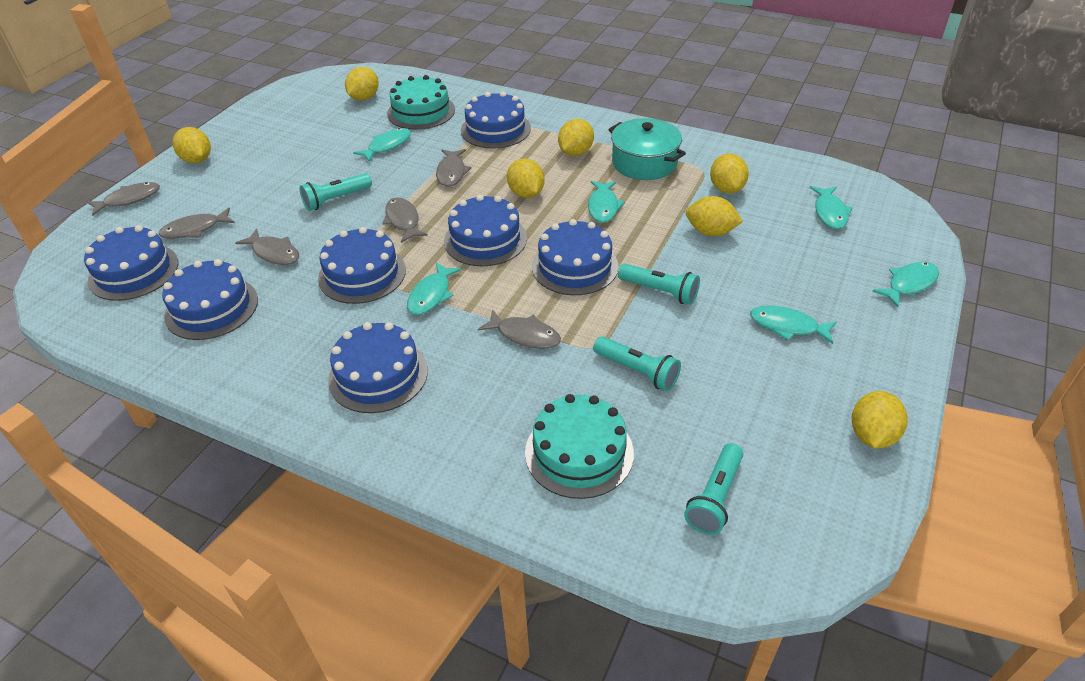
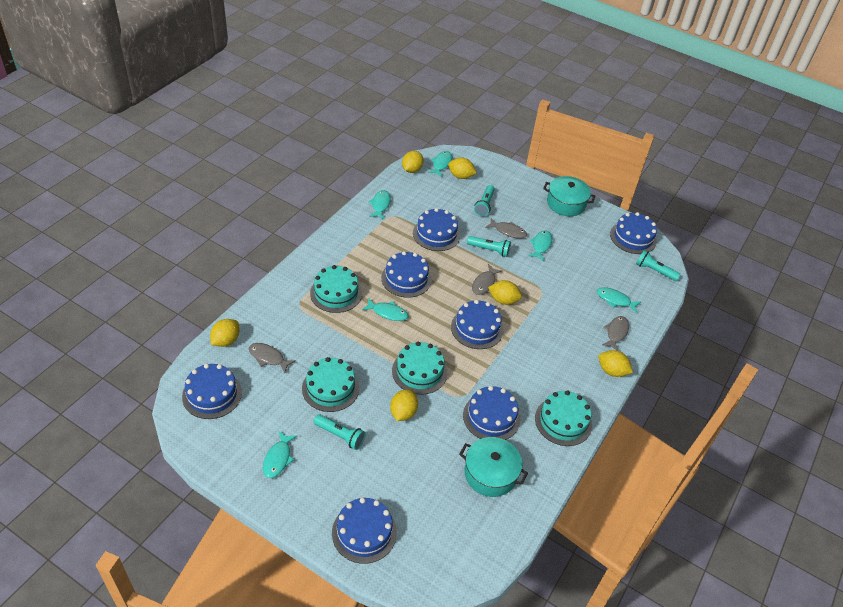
grey fish: [87,182,160,216] [158,208,235,239] [235,229,299,265] [382,197,428,243] [436,149,471,187] [478,309,561,349] = 6 -> [249,343,296,373] [472,264,503,295] [485,218,527,238] [602,316,629,351] = 4
turquoise cake: [387,75,455,130] [525,394,634,499] = 2 -> [302,357,359,412] [310,265,362,313] [392,342,447,395] [535,390,592,446] = 4
turquoise pot: [608,118,686,180] = 1 -> [459,437,528,497] [543,176,595,216] = 2
yellow lemon: [173,127,211,163] [345,67,379,101] [507,159,545,198] [558,119,594,156] [686,196,743,236] [710,153,749,193] [852,391,907,448] = 7 -> [210,319,240,347] [390,389,418,421] [402,151,424,173] [448,157,477,179] [488,280,522,305] [599,350,633,377] = 6

